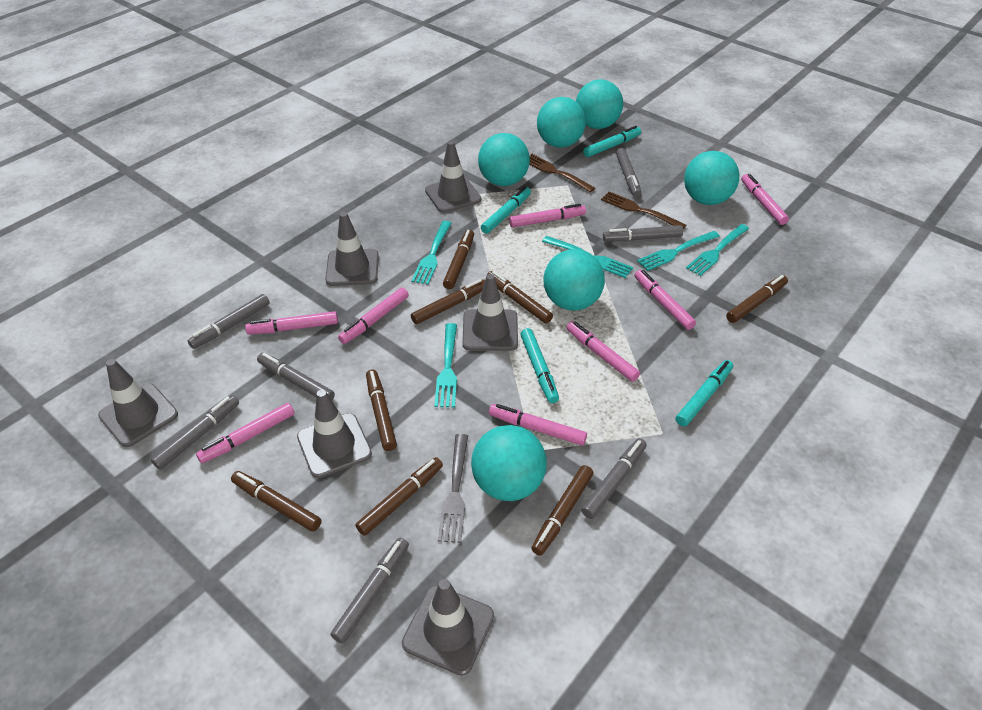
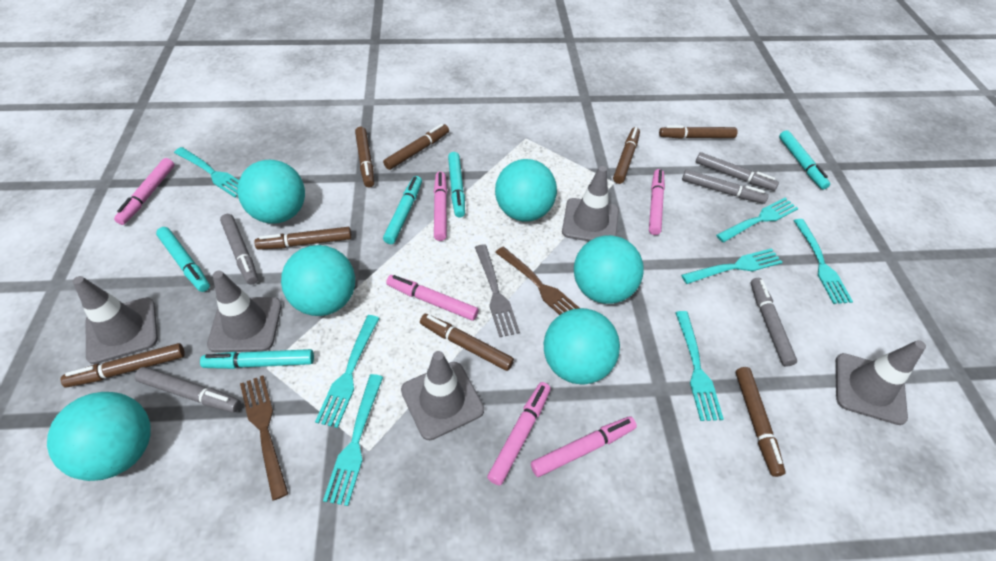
grey marker: [151,395,239,470] [188,294,270,349] [257,353,335,400] [331,538,409,644] [582,438,647,519] [603,225,683,242] [616,148,641,197] = 7 -> [135,367,241,412] [220,214,258,285] [682,170,769,204] [696,152,779,191] [751,278,797,367] = 5
grey traffic cone: [98,359,178,447] [297,389,372,478] [325,212,379,286] [402,579,494,676] [425,141,481,213] [462,274,518,351] = 6 -> [73,276,158,364] [207,271,282,352] [401,351,484,440] [562,166,619,241] [836,340,926,425] = 5
pink marker: [196,403,295,463] [245,311,338,334] [338,288,409,344] [489,404,587,446] [509,204,586,227] [566,321,640,382] [635,270,696,330] [741,174,789,225] = 8 -> [114,158,175,225] [386,275,479,321] [434,171,447,241] [487,382,551,486] [531,416,637,477] [649,169,665,235] = 6
turquoise fork: [411,221,452,285] [434,323,457,407] [542,236,633,278] [637,231,720,271] [686,224,749,276] = 5 -> [174,147,239,198] [315,315,379,428] [323,374,383,506] [675,311,724,421] [681,248,782,284] [716,198,799,242] [793,219,853,304] = 7
turquoise marker: [481,186,531,234] [520,328,559,403] [583,126,641,157] [676,360,733,426] = 4 -> [156,227,210,292] [200,349,314,369] [383,176,422,244] [448,152,465,218] [779,130,830,190] = 5

